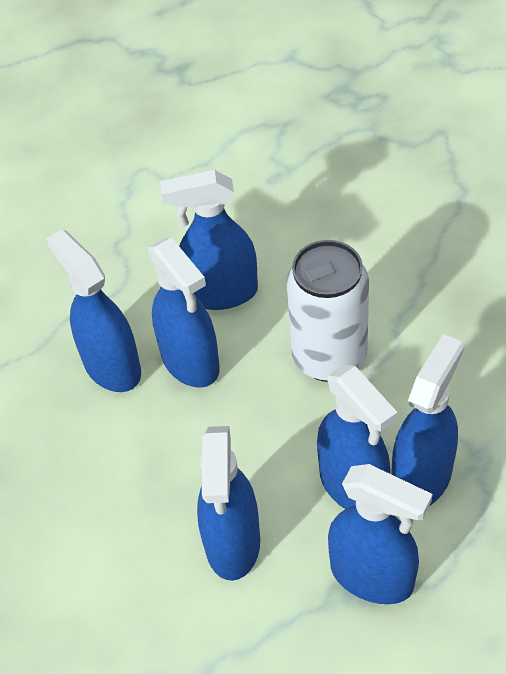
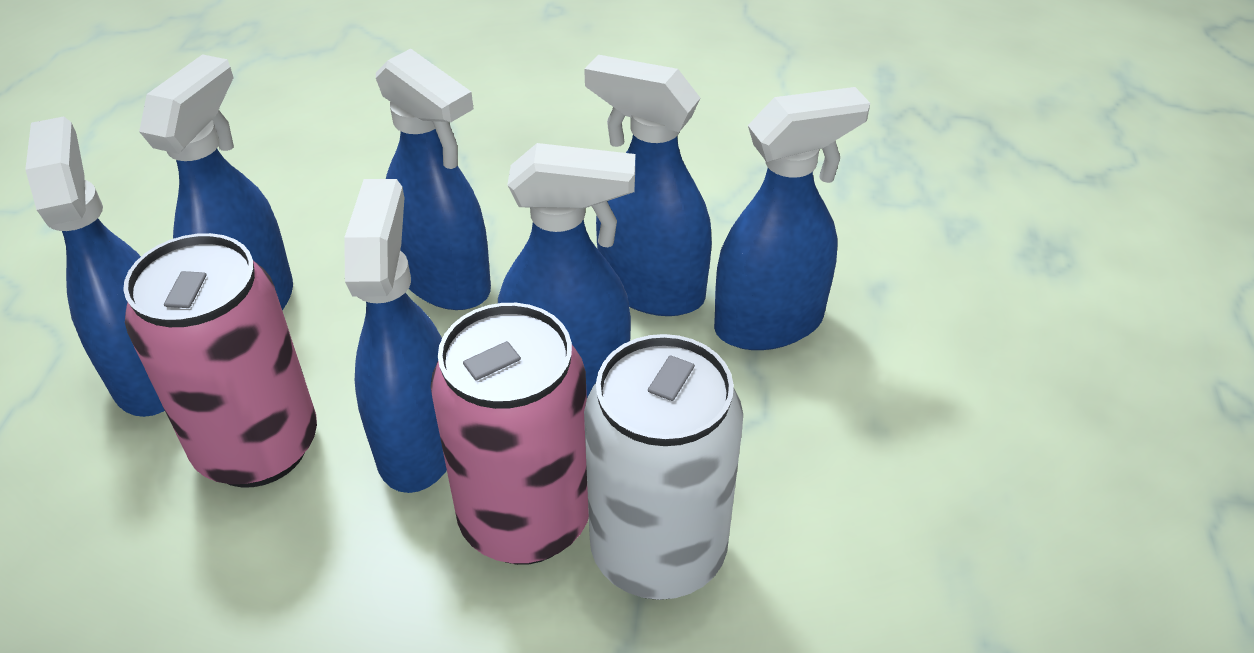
pink can: none = 0 -> [123,233,317,487] [431,303,589,565] = 2

